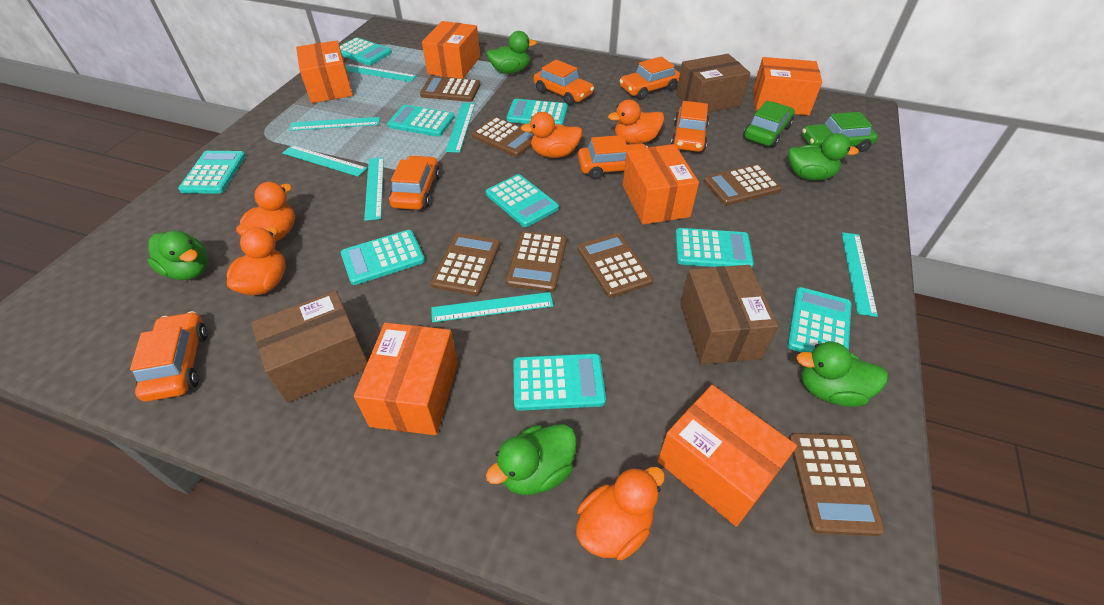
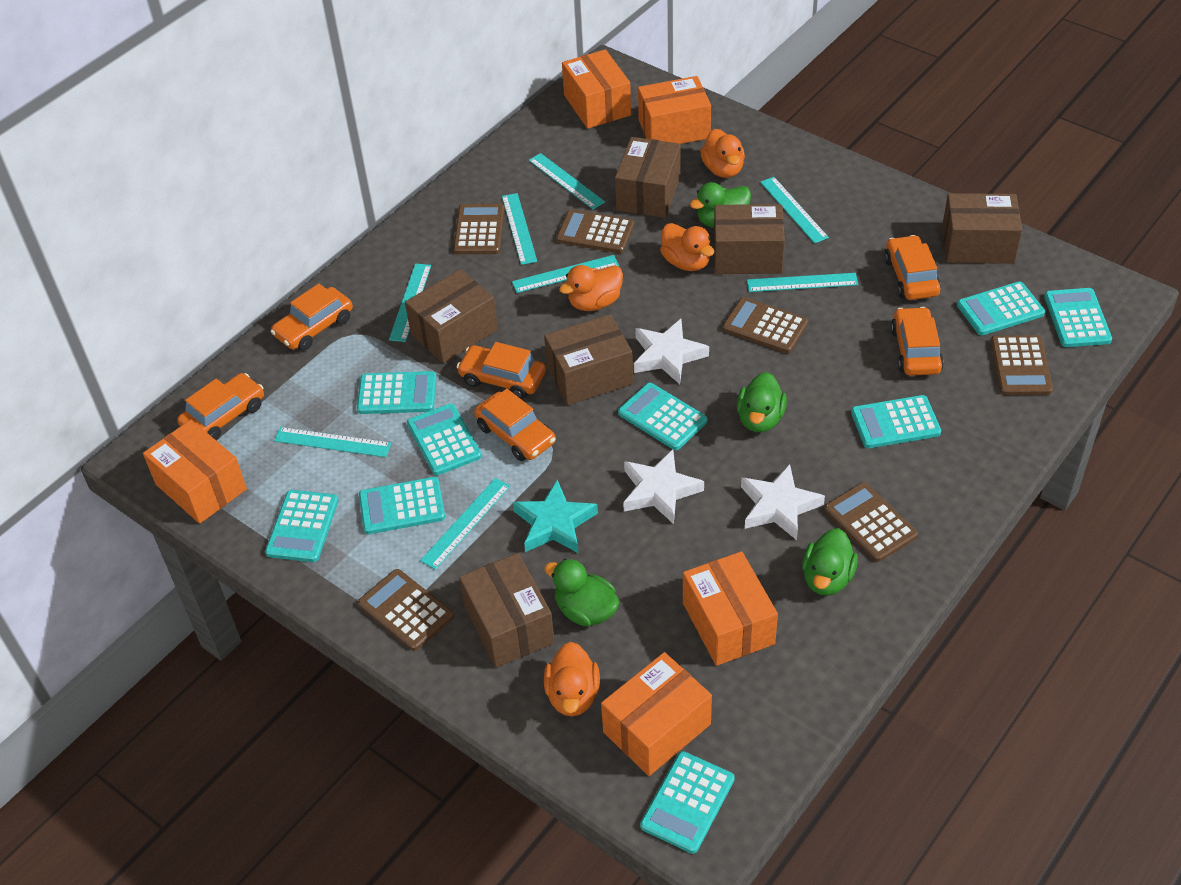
brown box: [251,290,368,403] [676,54,751,113] [680,265,778,364] = 3 -> [405,269,498,363] [459,553,555,668] [544,314,633,405] [615,137,681,218] [714,204,785,274] [942,193,1022,264] = 6
brown calculator: [420,76,481,102] [431,233,500,295] [472,117,534,157] [506,231,567,292] [578,233,653,298] [703,164,782,205] [789,433,885,536] = 7 -> [358,569,454,651] [453,204,504,254] [556,209,634,253] [722,297,808,353] [824,482,918,562] [991,335,1053,395] = 6
green car: [743,101,795,148] [802,112,878,152] = 2 -> none = 0
green duck: [147,231,208,280] [486,31,537,74] [486,424,577,495] [788,133,859,180] [796,342,888,407] = 5 -> [544,559,619,627] [690,182,751,228] [737,372,787,432] [802,528,858,596] = 4
orange box: [296,40,353,103] [354,323,458,435] [422,21,480,79] [623,144,699,225] [658,385,797,527] [753,57,822,115] = 6 -> [143,420,247,524] [562,49,631,129] [601,652,712,776] [638,76,711,144] [683,551,778,666] = 5
orange duck: [226,227,286,295] [236,182,295,242] [521,112,582,158] [576,467,665,560] [608,100,664,144] = 5 -> [544,642,600,716] [559,265,623,311] [660,223,714,271] [700,129,745,178] = 4
turquoise ruler: [282,145,367,177] [289,117,380,131] [345,64,416,82] [364,157,384,221] [431,292,553,322] [446,103,475,153] [841,232,878,317] = 7 -> [274,427,391,457] [389,263,431,342] [420,478,510,570] [502,193,537,265] [512,255,619,293] [529,153,605,209] [747,273,858,292] [760,177,829,243] = 8
turquoise star: none = 0 -> [513,480,598,554] = 1
white star: none = 0 -> [623,450,704,524] [634,319,709,384] [741,464,825,540] = 3

